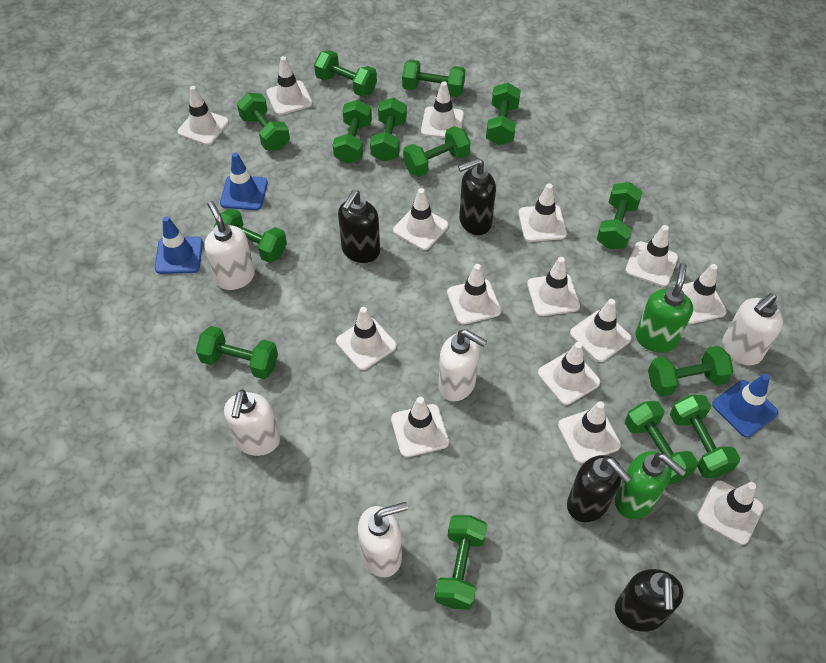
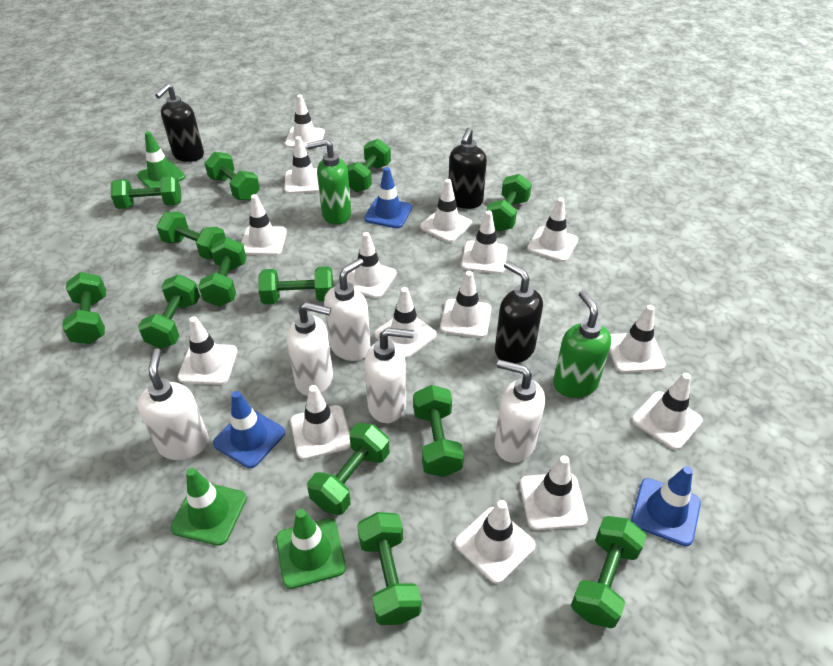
black soap dispenser: [338,190,380,263] [458,158,496,235] [567,455,631,522] [615,569,683,632] = 4 -> [155,84,204,162] [449,128,487,209] [495,261,543,363] = 3
green dumbbell: [196,326,278,379] [214,208,287,263] [237,93,290,150] [314,50,377,97] [333,100,372,164] [370,98,407,162] [402,59,465,97] [403,126,470,177] [434,515,487,610] [486,83,521,145] [597,182,643,249] [625,401,698,484] [648,346,734,397] [670,395,740,478] = 14 -> [62,272,106,344] [111,176,181,209] [138,274,200,349] [157,212,226,259] [198,237,246,307] [204,151,260,201] [258,266,333,304] [307,423,390,515] [347,139,391,192] [357,512,422,625] [413,385,464,477] [487,174,532,231] [571,516,647,628] = 13
green traffic cone: none = 0 -> [137,131,186,188] [170,468,247,546] [276,509,346,589] = 3

